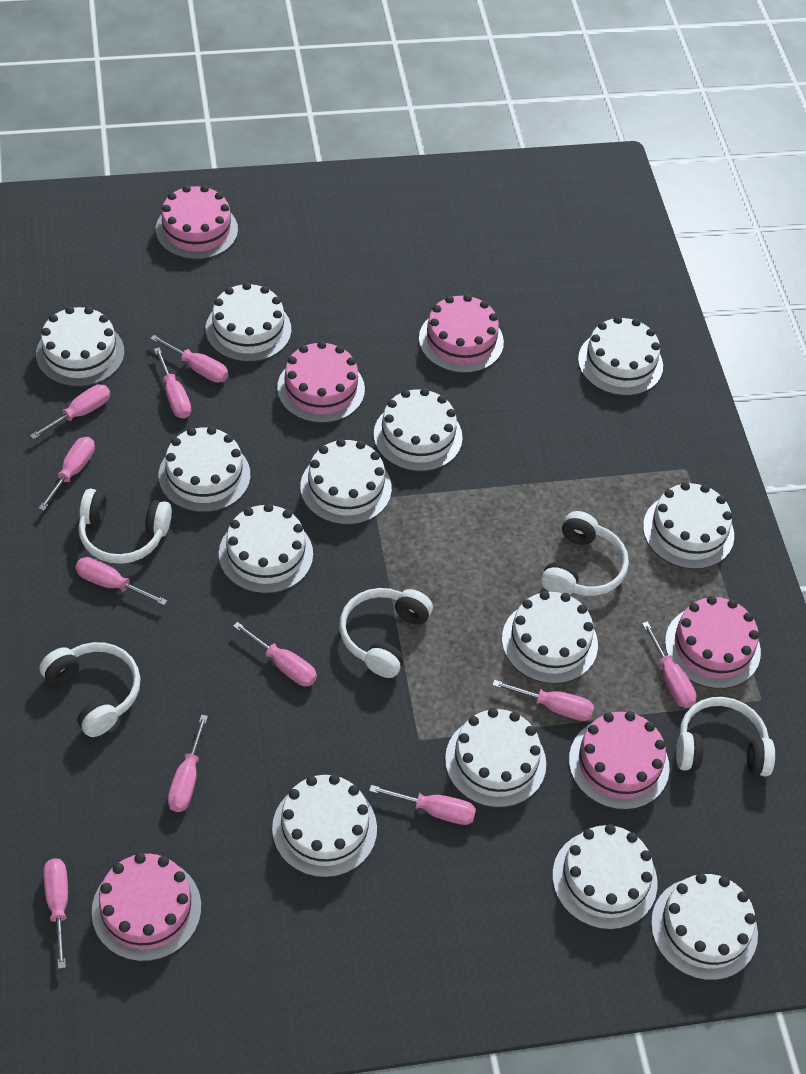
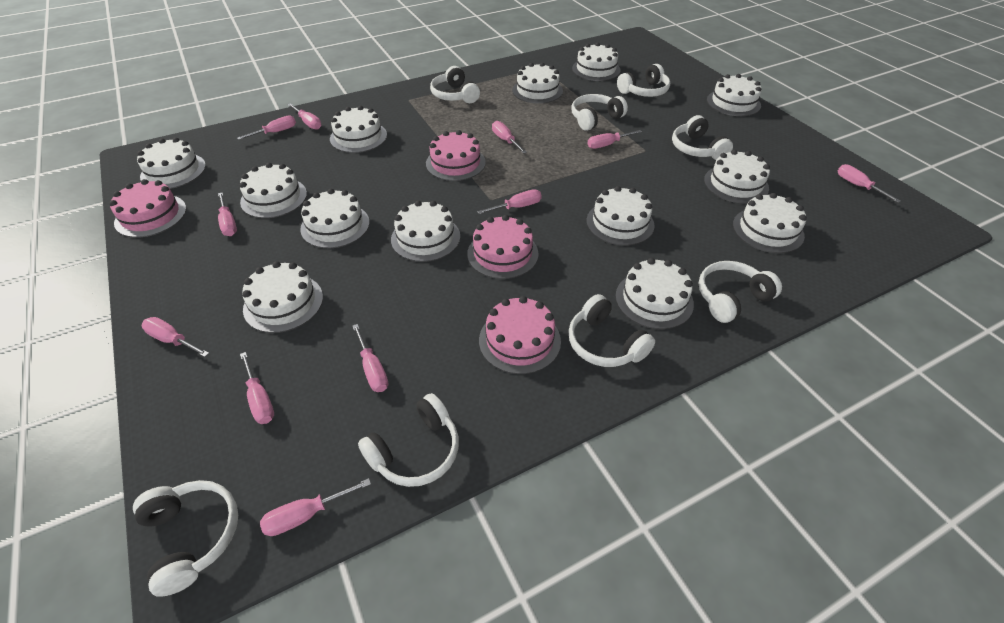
pink cake: [92,853,201,961] [156,185,238,260] [277,341,365,423] [419,294,504,373] [569,711,670,810] [665,596,761,689] = 6 -> [109,179,186,238] [426,130,486,181] [467,215,539,279] [479,296,561,374] = 4
white headphones: [40,642,141,737] [78,489,172,564] [339,588,433,678] [541,511,629,596] [676,697,775,776] = 5 -> [133,480,238,597] [358,393,459,487] [430,66,480,103] [568,294,655,367] [571,94,628,131] [617,64,670,97] [672,115,733,160] [698,261,782,323] = 8

